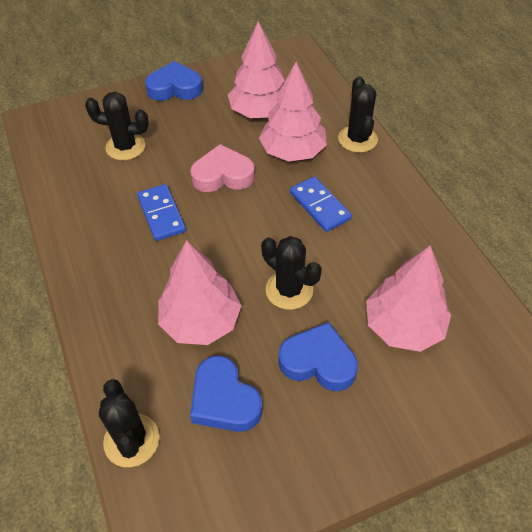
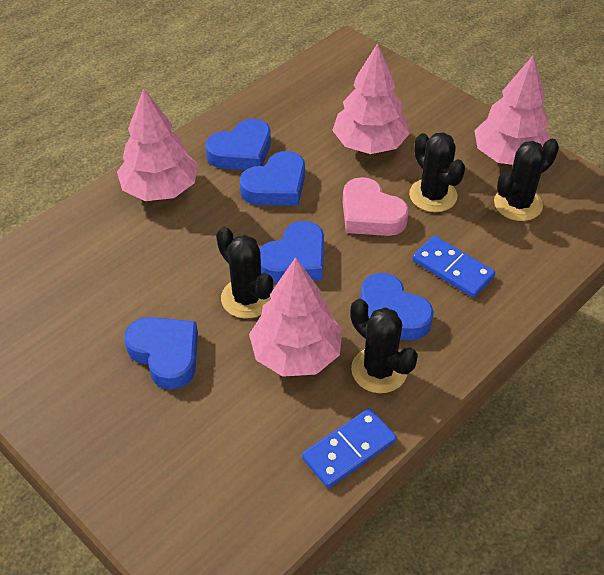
blue heart: [145,61,203,101] [190,356,262,432] [278,322,358,391] = 3 -> [124,317,198,390] [206,119,271,170] [240,151,305,206] [260,221,324,283] [360,273,434,340] = 5

